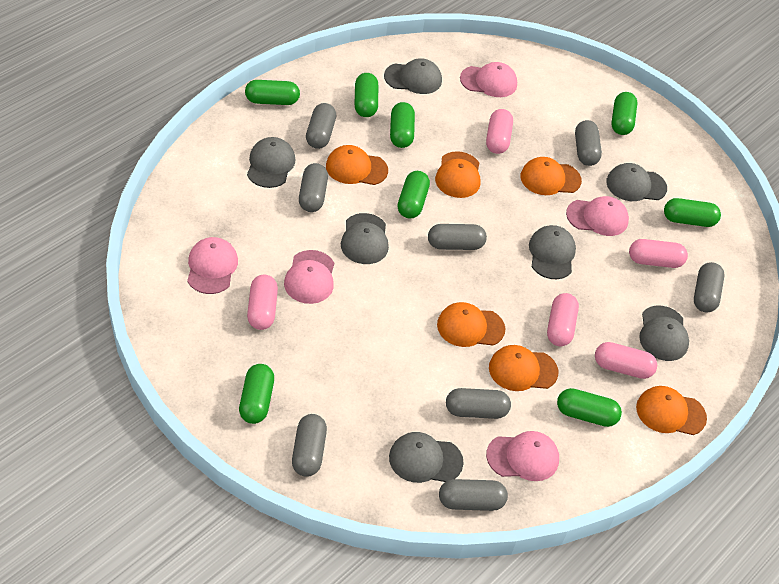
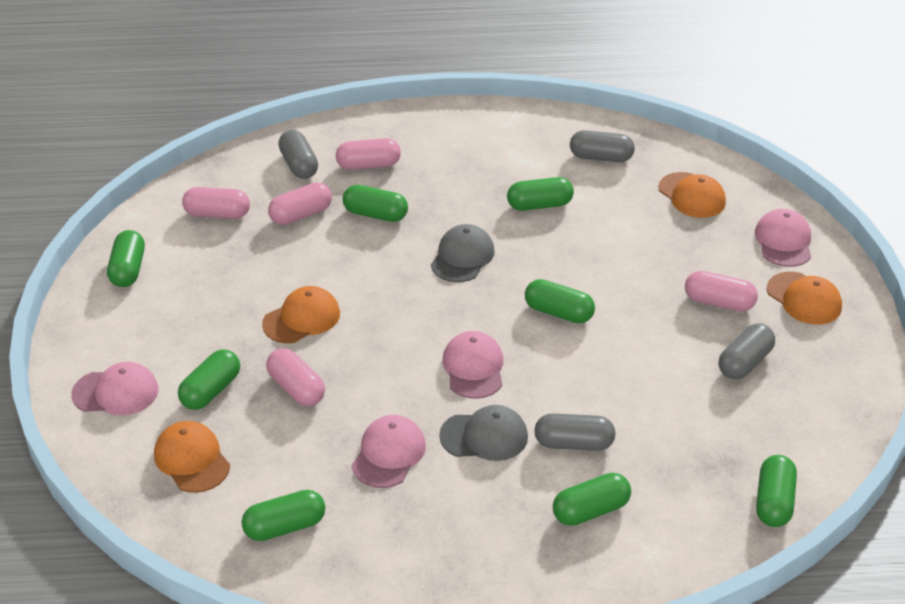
grey cap: [247,137,295,188] [341,213,389,264] [384,58,442,94] [389,432,464,483] [529,225,576,279] [606,163,667,201] [639,306,689,361] = 7 -> [431,224,494,282] [439,405,528,461] = 2
grey capsule: [292,414,327,477] [299,163,328,212] [306,103,336,149] [428,224,487,250] [439,479,508,511] [446,388,511,419] [575,120,602,166] [694,262,724,313] = 8 -> [278,130,318,179] [534,413,615,451] [570,130,635,162] [719,323,775,380] = 4
orange cap: [326,145,388,185] [435,151,481,198] [437,302,506,347] [489,345,558,391] [521,157,582,195] [636,386,707,435] = 6 -> [154,421,230,493] [262,286,340,344] [658,172,726,218] [767,272,842,325] = 4
pink cap: [187,237,238,294] [284,250,334,304] [460,62,517,97] [486,431,559,481] [566,196,629,236] = 5 -> [71,362,159,415] [352,415,426,488] [442,331,504,399] [755,209,811,267] = 4

